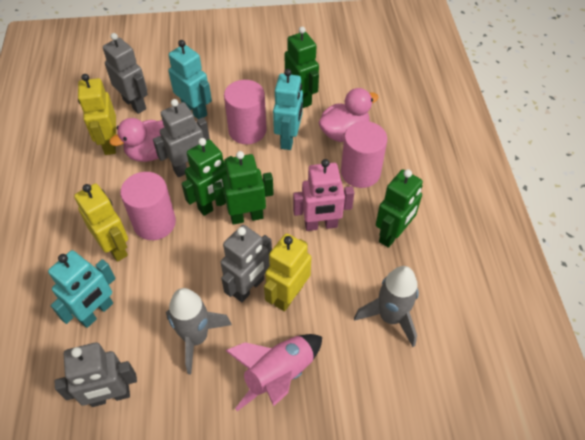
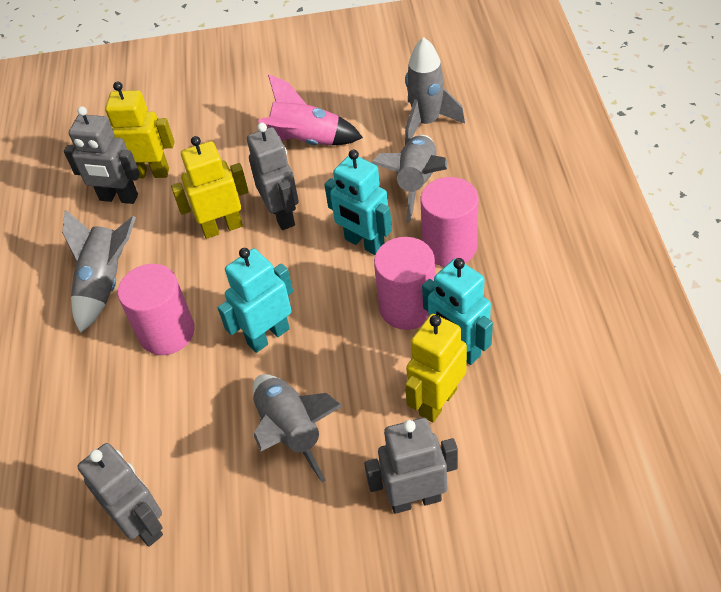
green robot: [181,138,232,216] [213,151,274,225] [285,26,319,108] [376,169,423,248] = 4 -> none = 0
grey rocket: [166,288,232,375] [354,266,419,347] = 2 -> [62,209,136,333] [253,374,343,482] [372,135,447,223] [405,37,465,145] = 4
pink duck: [109,118,164,162] [319,88,379,142] = 2 -> none = 0
pink robot: [293,159,354,231] = 1 -> none = 0

